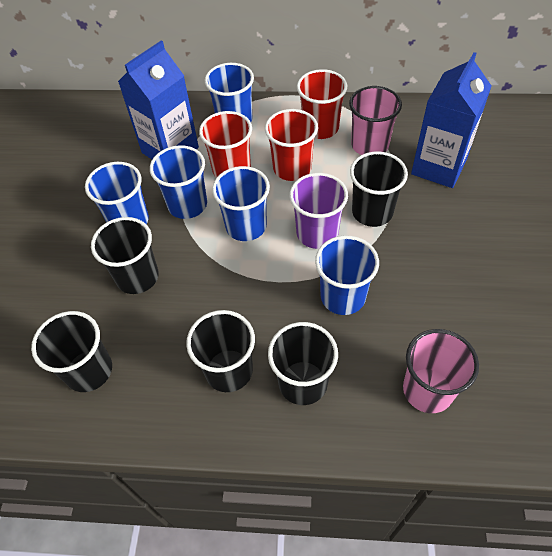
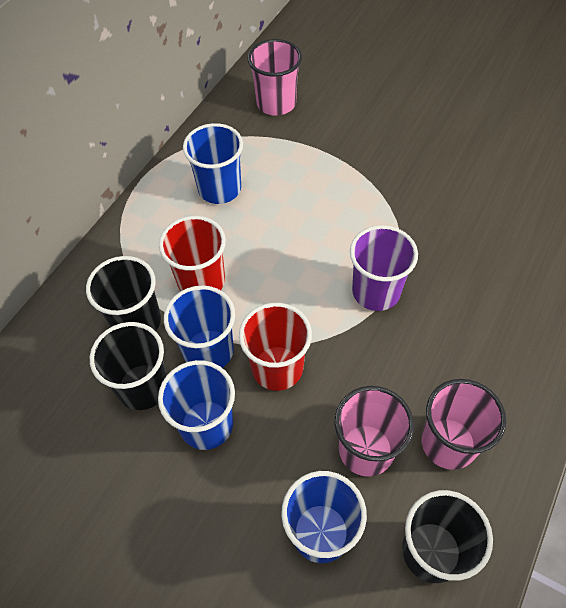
black cup: [31,311,112,392] [91,217,159,294] [186,310,255,392] [268,322,338,405] [350,151,408,227] = 5 -> [86,256,161,331] [90,322,167,410] [402,490,493,583] = 3
blue carton: [118,41,199,159] [411,52,491,188] = 2 -> none = 0
blue cup: [85,162,149,224] [150,145,207,219] [205,63,254,122] [212,166,270,241] [315,235,379,315] = 5 -> [158,360,235,450] [164,285,235,368] [183,123,243,204] [281,471,367,563] = 4
pink cup: [349,86,402,155] [403,329,479,413] = 2 -> [247,39,302,116] [334,386,414,477] [422,379,506,470] = 3
red cup: [199,111,252,178] [265,109,318,181] [297,69,347,139] = 3 -> [159,216,226,291] [239,303,312,391] = 2

